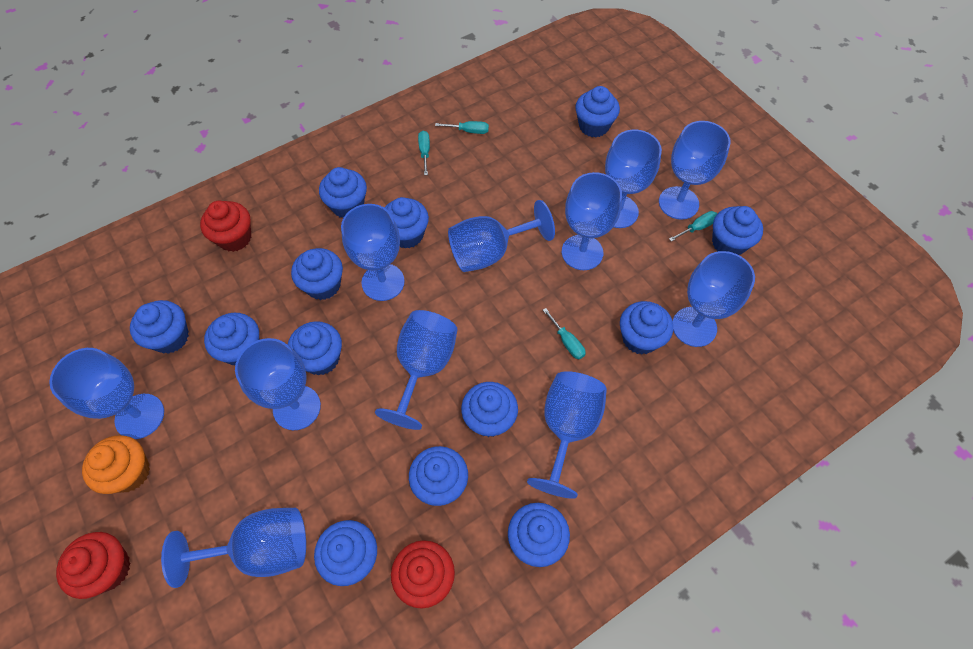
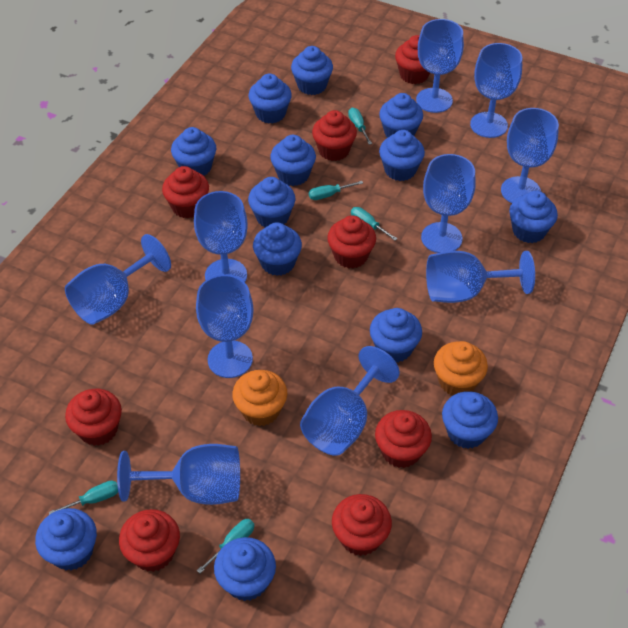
blue goblet: [49,348,164,439] [161,508,306,588] [235,338,321,430] [341,204,405,301] [375,310,457,430] [448,200,555,272] [527,371,607,499] [562,172,622,270] [605,130,662,228] [659,121,731,220] [673,251,755,347] = 11 -> [65,234,171,325] [117,444,240,505] [194,191,248,282] [196,274,254,378] [300,346,400,456] [416,19,464,113] [421,154,476,253] [426,251,535,303] [470,43,522,138] [501,108,559,203] = 10
orange cupcake: [82,435,150,494] = 1 -> [232,370,287,426] [434,341,488,396] = 2
red cupcake: [56,532,130,599] [200,201,251,252] [391,540,455,609] = 3 -> [65,389,122,446] [119,509,180,572] [162,166,209,218] [312,110,357,161] [327,215,376,269] [332,494,392,556] [375,410,432,468] [395,35,430,84] = 8
turquoise screwdriver: [418,131,430,175] [435,121,489,134] [543,308,585,359] [669,211,717,242] = 4 -> [49,481,118,515] [197,519,255,573] [309,181,363,200] [348,108,372,145] [351,207,398,241] = 5

